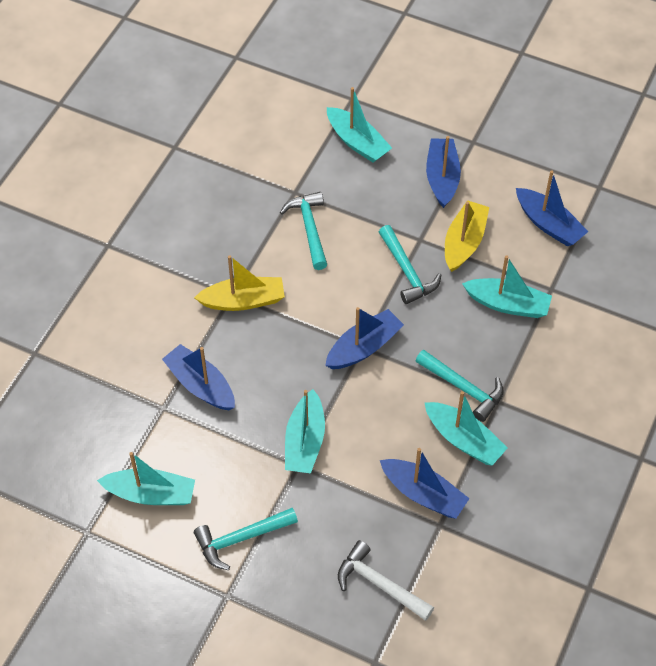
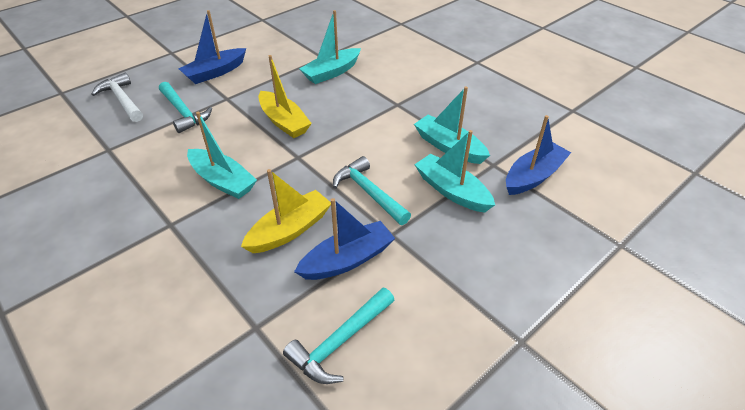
blue boat: [162,344,235,410] [325,307,404,369] [380,448,470,519] [426,136,461,208] [516,171,589,246] = 5 -> [179,10,246,84] [294,198,395,280] [506,115,571,195] = 3
turquoise boat: [97,452,195,505] [285,389,325,474] [327,87,392,163] [424,391,507,465] [462,255,552,318] = 5 -> [187,112,257,199] [299,10,361,84] [414,86,490,164] [414,130,495,212] = 4
turquoise hammer: [194,508,298,570] [280,192,327,270] [379,225,441,304] [416,350,504,422] = 4 -> [159,82,212,133] [283,288,394,384] [333,156,411,225] = 3

